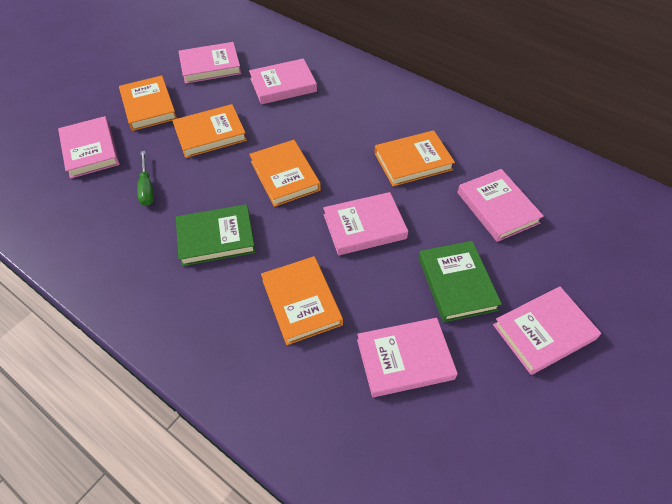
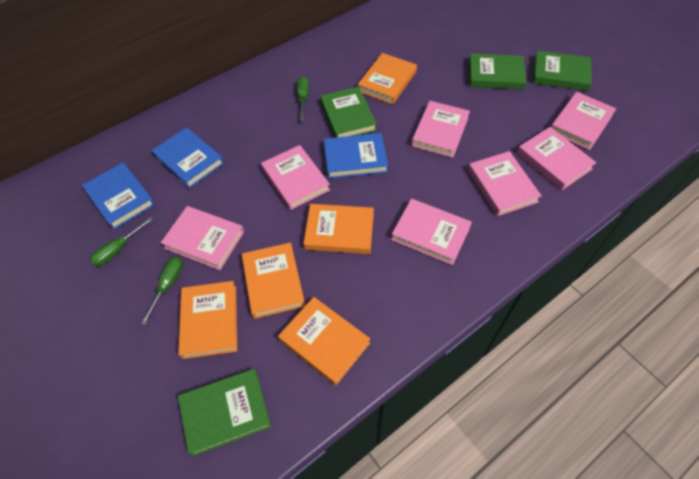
blue book: none = 0 -> [82,163,155,230] [151,127,224,189] [324,133,388,179] = 3
green book: [176,204,256,266] [418,241,502,322] = 2 -> [178,369,271,456] [320,87,377,138] [469,53,527,90] [533,51,592,91] = 4
green screwdriver: [137,151,154,206] = 1 -> [90,217,153,266] [141,257,183,325] [297,76,309,121] = 3

